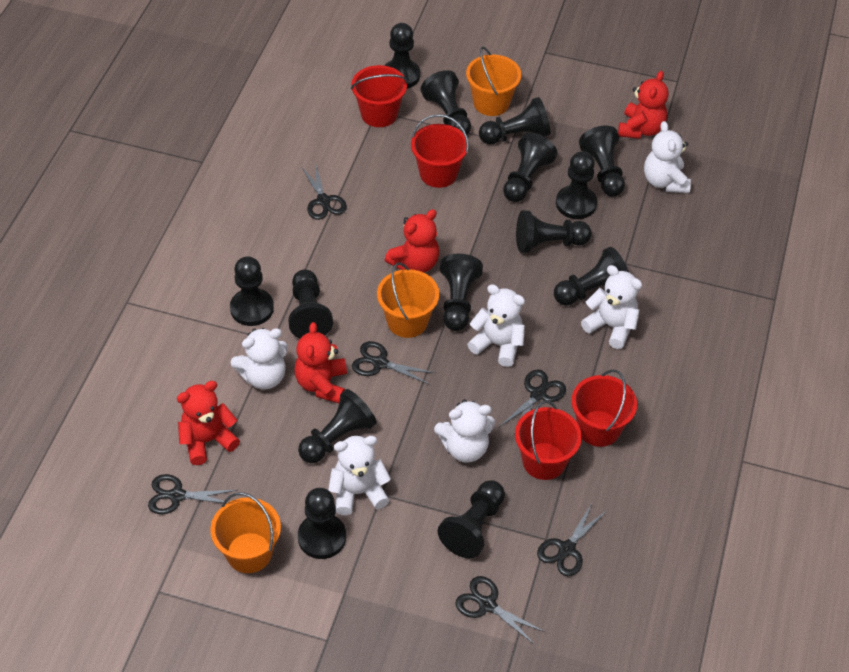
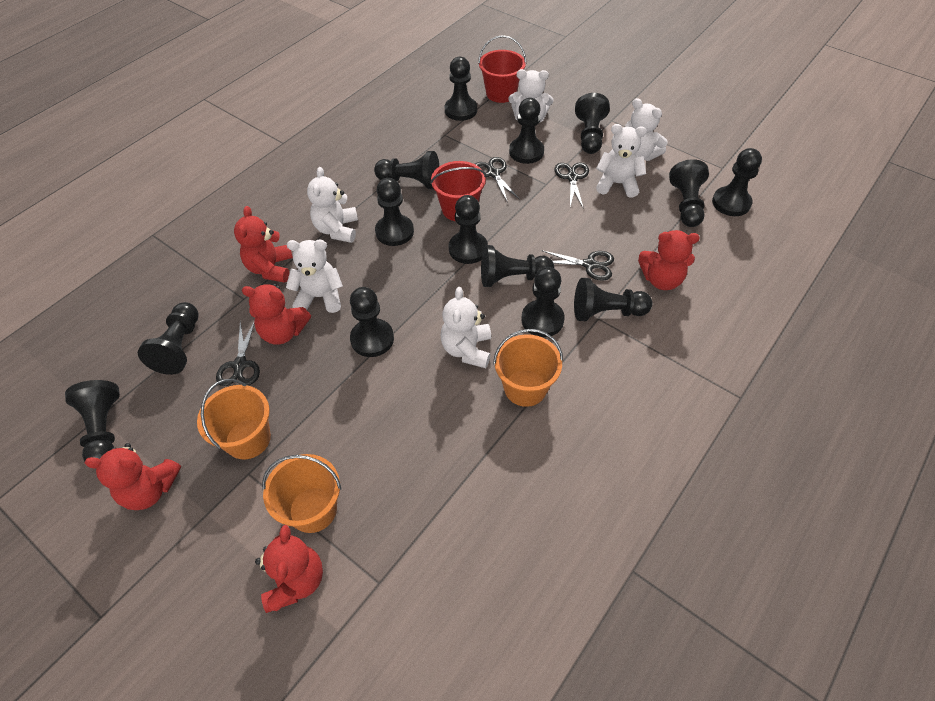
black scissors: [148,474,238,514] [301,163,347,220] [352,341,436,385] [455,576,545,645] [500,369,566,436] [537,503,606,577] = 6 -> [216,321,260,386] [475,157,520,203] [541,250,614,281] [554,163,589,209] = 4
red bucket: [351,65,408,127] [411,114,469,188] [515,400,582,480] [571,369,637,447] = 4 -> [430,161,487,221] [478,35,526,103] = 2
red teddy bear: [177,381,240,465] [295,322,347,403] [385,209,439,273] [618,71,669,139] = 4 -> [85,443,181,510] [234,206,293,283] [242,284,311,345] [255,525,323,613] [638,230,700,290] = 5

